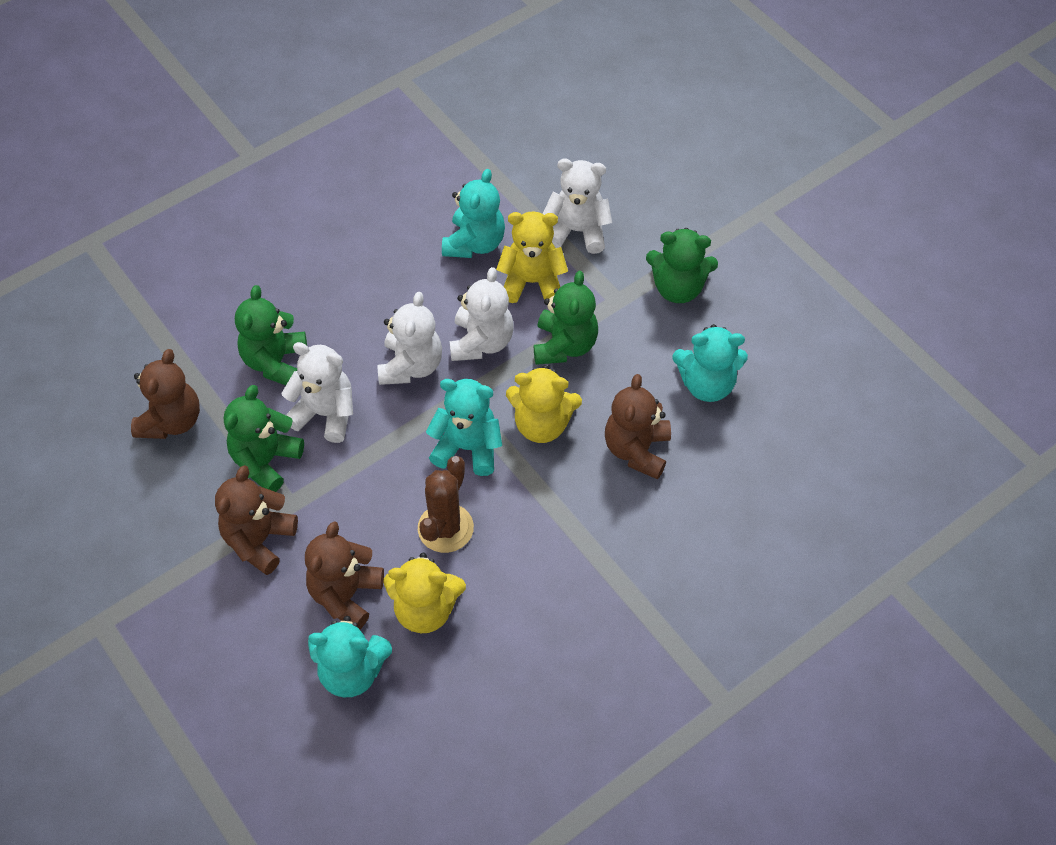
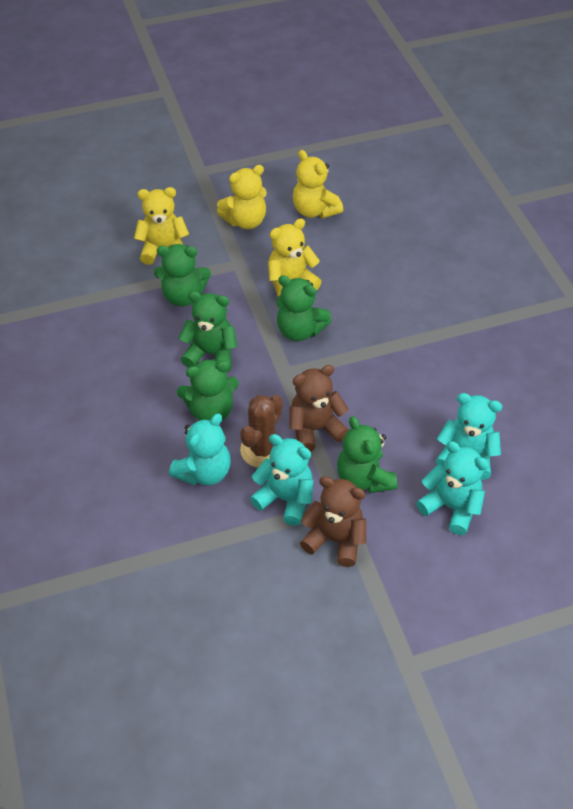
brown teddy bear: [131,349,200,439] [215,465,298,575] [305,521,384,630] [605,374,671,479] = 4 -> [289,365,349,452] [300,476,366,567] = 2
green teddy bear: [224,385,304,492] [235,285,307,385] [534,271,598,365] [646,228,718,303] = 4 -> [154,244,211,307] [177,359,239,421] [178,291,237,373] [276,275,331,341] [337,416,397,493] = 5
white teddy bear: [281,342,353,443] [378,292,442,385] [450,267,514,361] [543,159,612,254] = 4 -> none = 0
yellow teddy bear: [384,553,466,633] [496,211,568,303] [506,365,582,443] = 3 -> [134,187,189,265] [217,165,267,229] [268,218,322,296] [293,150,343,219] = 4

